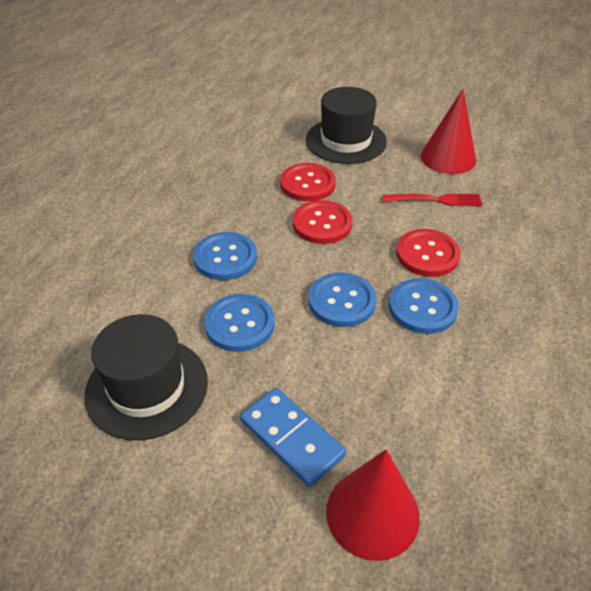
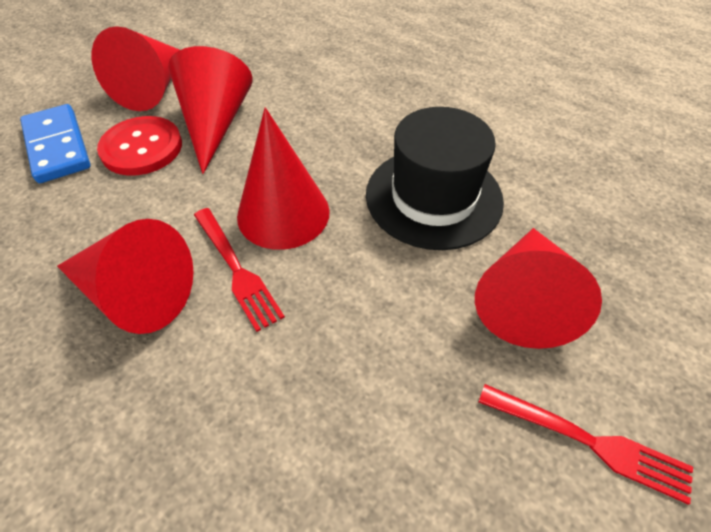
black hat: [84,314,208,441] [306,87,387,164] = 2 -> [366,107,504,250] = 1
blue button: [193,232,257,280] [204,294,275,352] [309,273,377,327] [389,278,459,334] = 4 -> none = 0
red button: [280,163,336,201] [293,200,352,244] [396,229,461,277] = 3 -> [97,116,182,176] = 1
red cone: [326,449,420,561] [421,89,476,174] = 2 -> [57,219,193,334] [92,26,179,111] [168,46,253,174] [237,107,330,250] [475,228,602,349] = 5
red fork: [383,194,482,206] = 1 -> [194,208,285,332] [479,384,693,505] = 2

